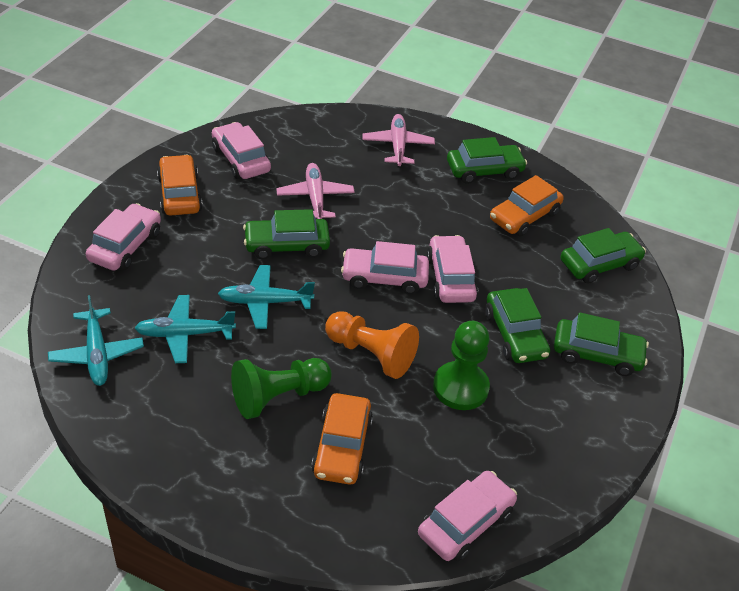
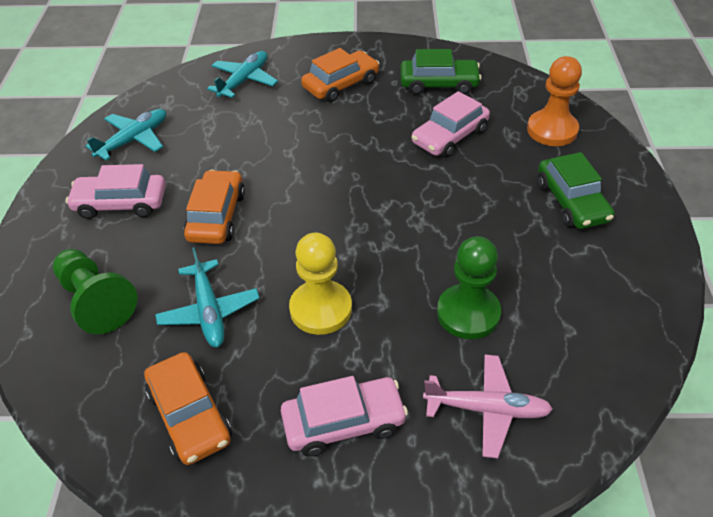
green car: [243,209,330,259] [447,137,527,184] [485,288,550,363] [554,312,649,376] [561,228,646,284] = 5 -> [400,49,482,95] [538,152,614,229] = 2
pink car: [86,203,161,271] [212,122,271,179] [341,241,429,294] [418,471,517,561] [427,235,478,303] = 5 -> [66,164,166,219] [281,376,408,457] [412,91,490,158] = 3
pink plane: [276,163,355,219] [362,114,435,166] = 2 -> [423,355,553,458] = 1
yellow pawn: none = 0 -> [289,232,352,335] = 1

